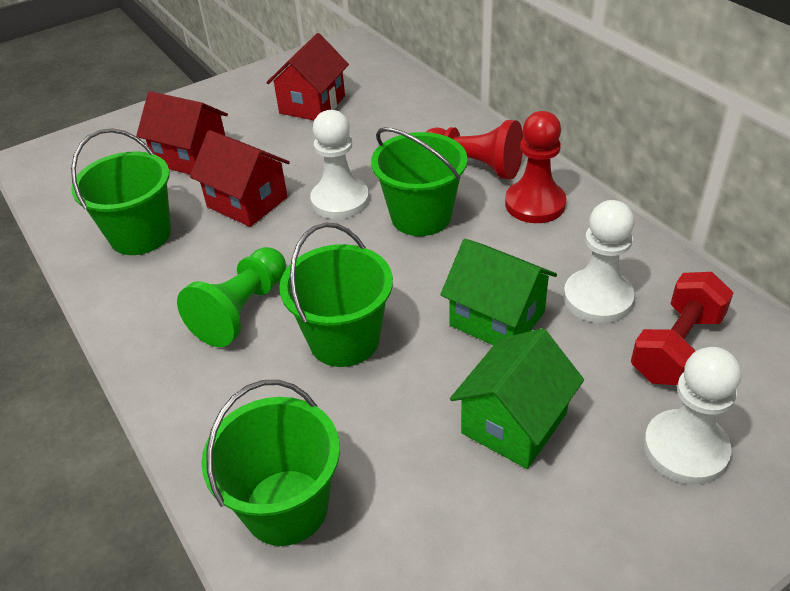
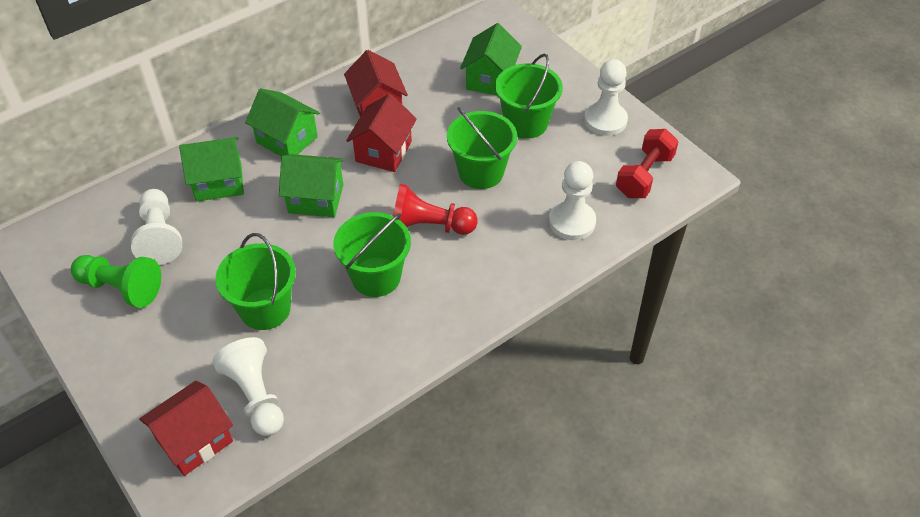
green house: [440,239,557,346] [450,328,584,469] = 2 -> [179,137,244,202] [245,88,320,157] [279,154,345,217] [460,23,522,96] = 4
red pawn: [426,120,523,180] [505,111,566,223] = 2 -> [393,184,478,235] = 1
white pawn: [310,110,369,219] [563,200,635,323] [644,347,741,485] = 3 -> [131,189,182,265] [212,337,284,436] [549,161,596,240] [584,59,628,136] = 4

